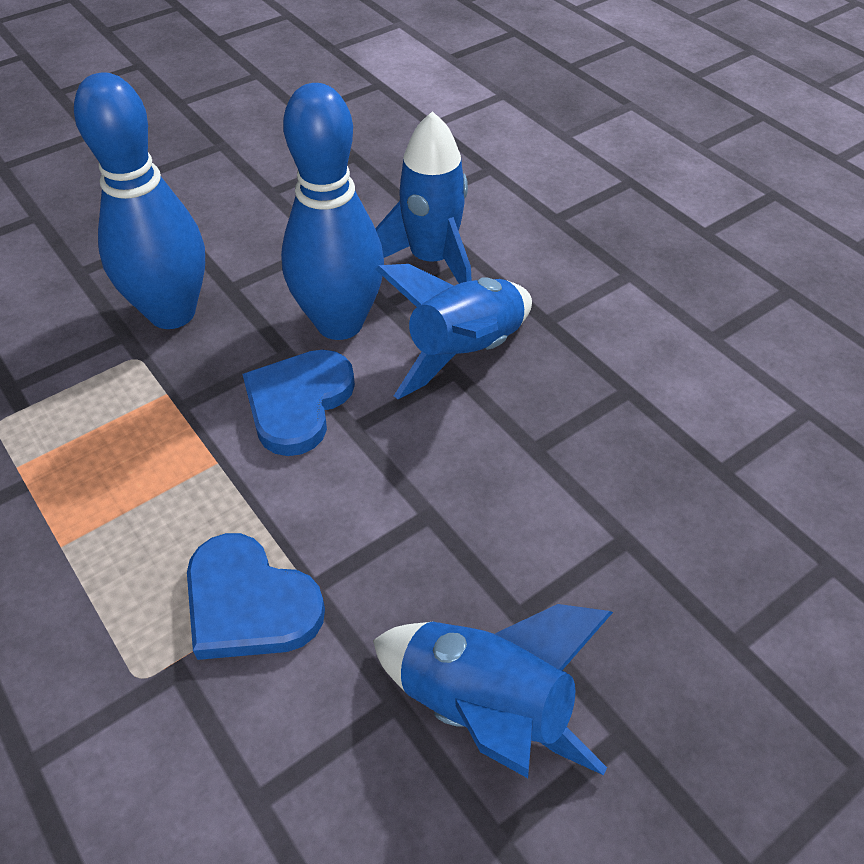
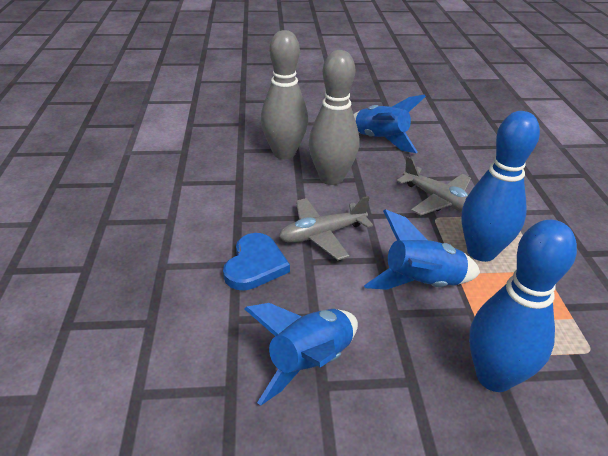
blue heart: [187,533,325,660] [243,350,355,456] = 2 -> [223,233,290,290] = 1
grey bowling pin: none = 0 -> [261,30,308,159] [309,50,359,185] = 2
grey plane: none = 0 -> [279,196,373,260] [397,156,471,216] = 2

